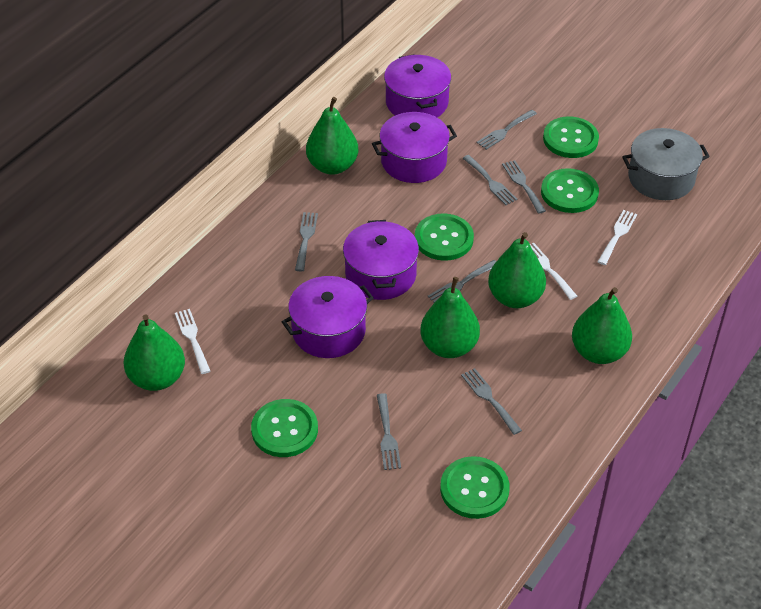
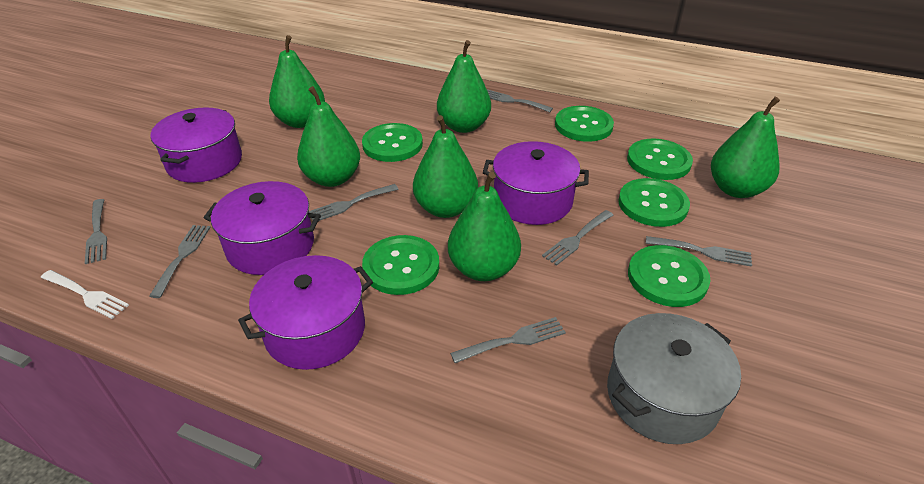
green button: [251,399,318,457] [415,213,474,261] [440,456,510,519] [541,168,599,213] [543,117,599,158] = 5 -> [362,123,423,162] [362,235,439,295] [555,106,614,142] [618,178,690,227] [627,139,693,180] [628,245,710,307] = 6
green pear: [123,314,185,391] [306,97,358,175] [420,277,480,358] [488,232,546,308] [572,287,632,364] = 5 -> [269,35,325,128] [297,86,360,187] [413,115,478,218] [437,40,491,133] [448,172,521,281] [711,97,780,198] = 6
white fork: [175,309,210,374] [530,243,577,300] [597,210,637,265] = 3 -> [41,270,129,319] = 1

